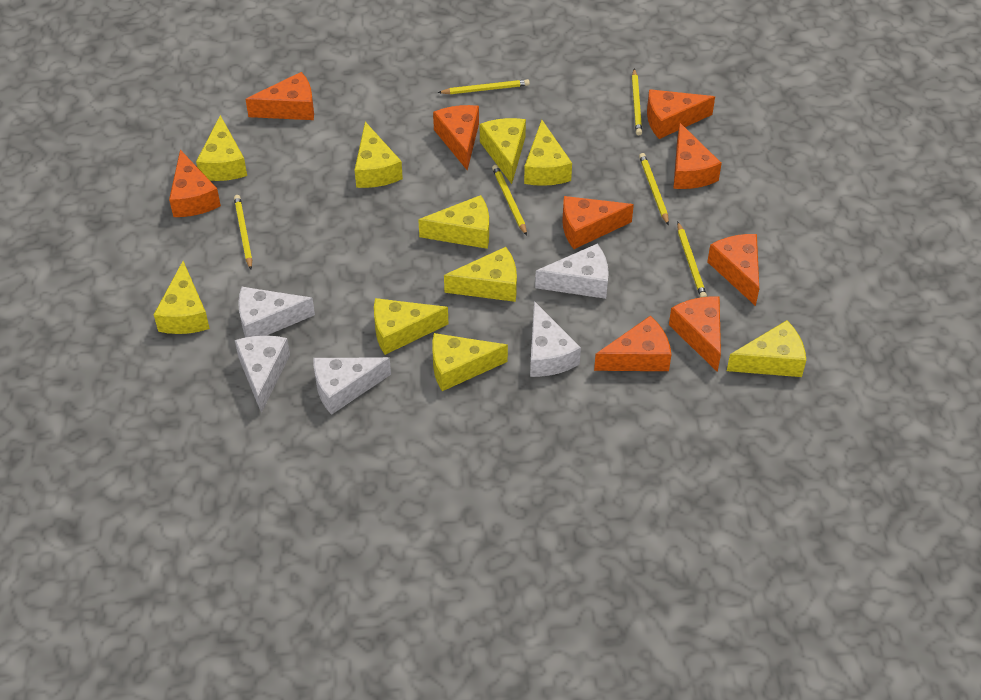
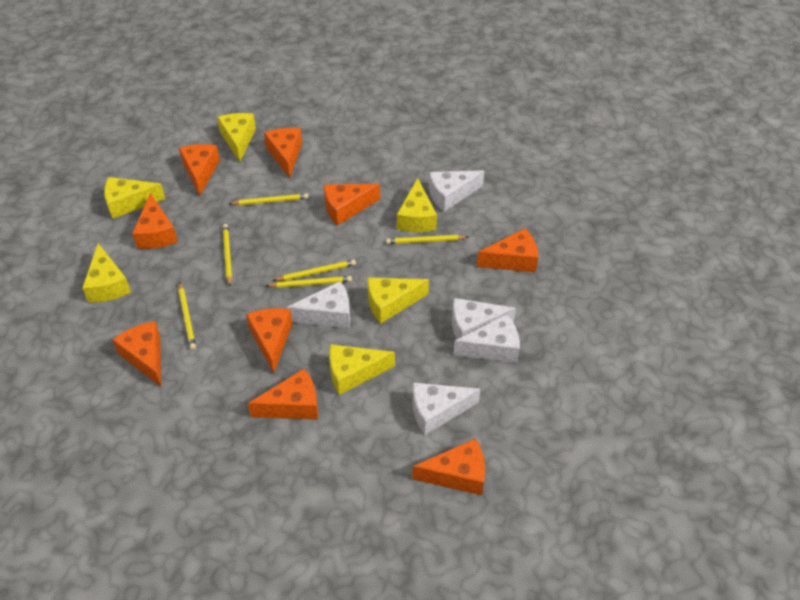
yellow cheese: [154,261,210,334] [196,115,247,181] [355,122,403,188] [374,298,448,355] [418,195,489,249] [432,333,508,391] [444,247,517,302] [480,118,526,184] [524,120,572,186] [727,320,806,377] = 10 -> [82,243,131,303] [104,177,165,219] [217,113,256,162] [329,344,395,395] [368,278,429,324] [397,178,437,232] = 6

